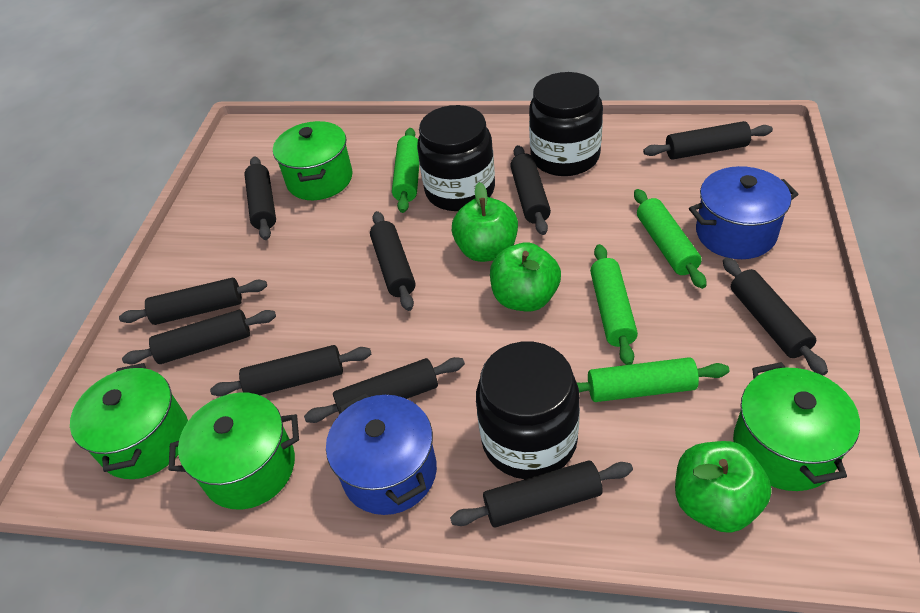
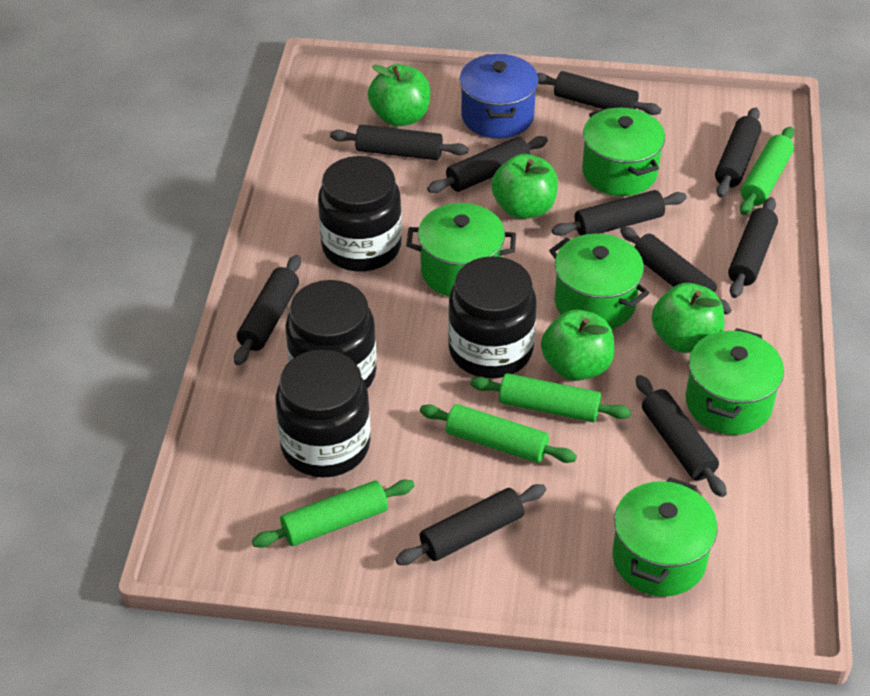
black jar: [417,105,495,211] [476,342,580,479] [529,72,603,176] = 3 -> [275,350,370,478] [285,280,377,389] [318,156,402,272] [448,256,537,378] = 4
blue pot: [326,393,437,515] [689,166,798,259] = 2 -> [459,54,539,139] = 1
green apple: [452,182,518,262] [490,242,561,312] [675,441,772,533] = 3 -> [368,64,431,126] [491,154,558,219] [541,309,615,381] [652,283,724,353] = 4
green pot: [70,363,188,479] [168,392,299,510] [273,121,353,200] [733,362,860,491] = 4 -> [406,203,516,297] [549,233,649,329] [582,107,665,196] [612,477,717,597] [686,328,784,435] = 5

